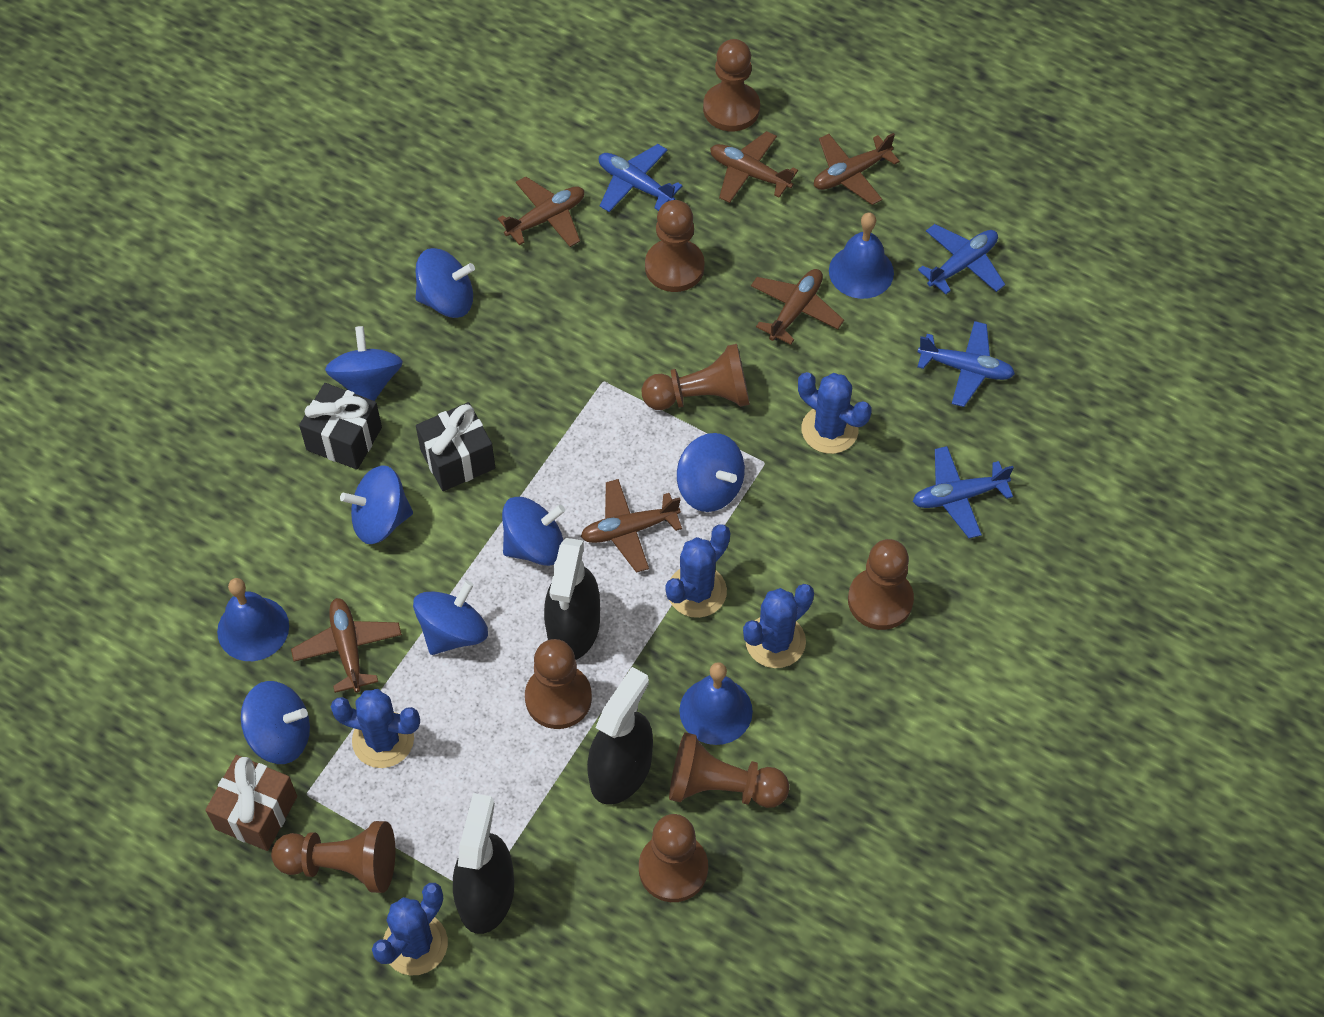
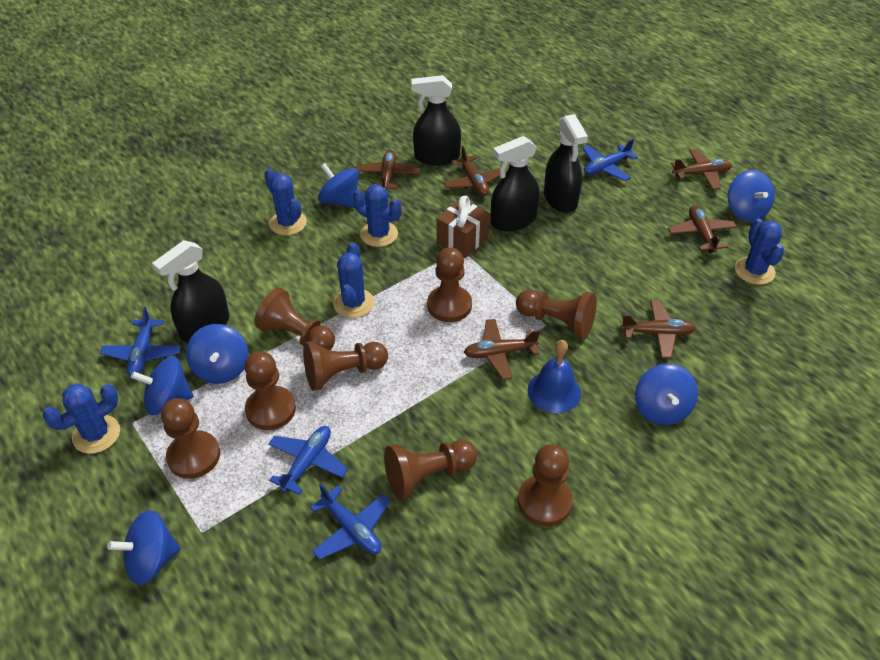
black gift: [299,383,382,470] [416,402,495,491] = 2 -> none = 0
black spray bottle: [453,793,514,934] [544,538,600,660] [587,667,653,805] = 3 -> [152,240,230,342] [411,75,461,166] [491,136,539,231] [544,114,588,213] = 4
blue bell: [217,578,289,661] [679,662,753,745] [829,213,894,299] = 3 -> [528,340,581,413] = 1
blue spinning top: [241,681,310,764] [325,326,403,401] [340,465,413,544] [413,581,488,655] [415,248,475,318] [502,497,565,566] [677,433,745,512] = 7 -> [107,510,181,585] [131,356,194,415] [186,324,248,384] [318,163,359,208] [635,363,698,425] [728,170,775,221] = 6

